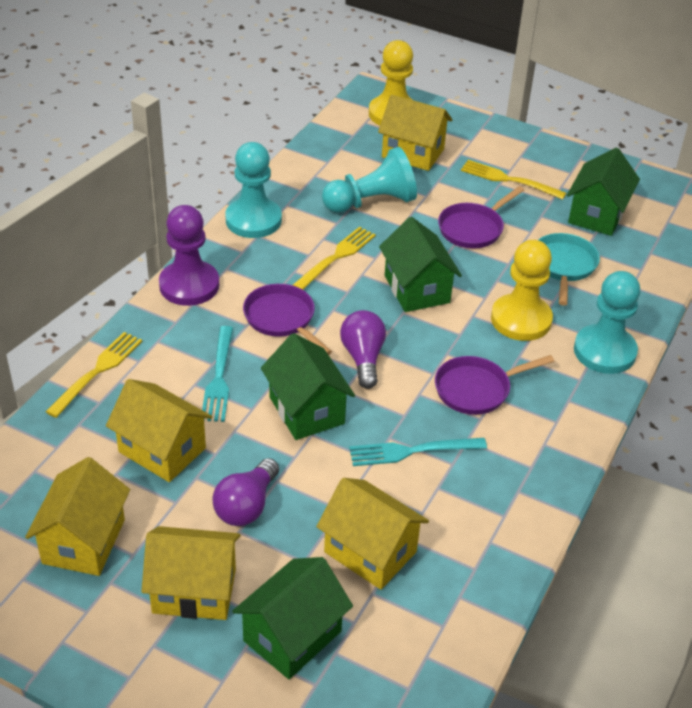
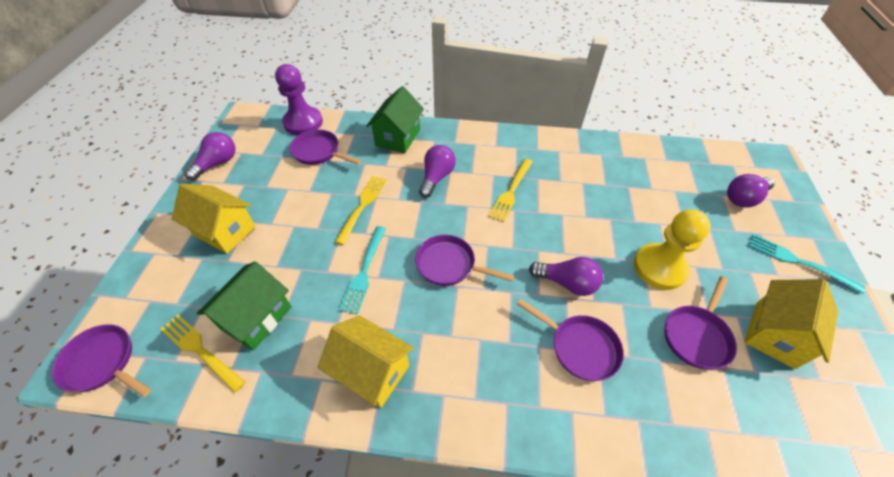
green house: [232,557,353,679] [261,333,355,440] [379,217,462,312] [567,148,640,236] = 4 -> [197,261,292,350] [366,86,424,153] = 2
purple light bulb: [213,458,279,526] [340,310,386,389] = 2 -> [184,132,235,180] [419,145,456,198] [529,257,603,296] [727,174,775,208] = 4
purple pan: [243,284,332,355] [435,355,554,415] [438,186,524,248] = 3 -> [52,324,151,397] [290,130,361,165] [415,235,514,286] [517,299,624,381] [664,276,737,370] = 5
turquoise pan: [538,233,600,305] = 1 -> none = 0
turquoise pawn: [225,142,282,238] [322,147,417,213] [574,271,640,374] = 3 -> none = 0
yellow house: [25,457,130,576] [106,379,212,482] [141,526,241,620] [316,478,429,590] [378,95,452,171] = 5 -> [172,184,256,254] [318,315,414,408] [744,279,838,369] = 3
yellow pawn: [369,40,413,125] [491,240,553,341] = 2 -> [634,209,711,290] = 1

